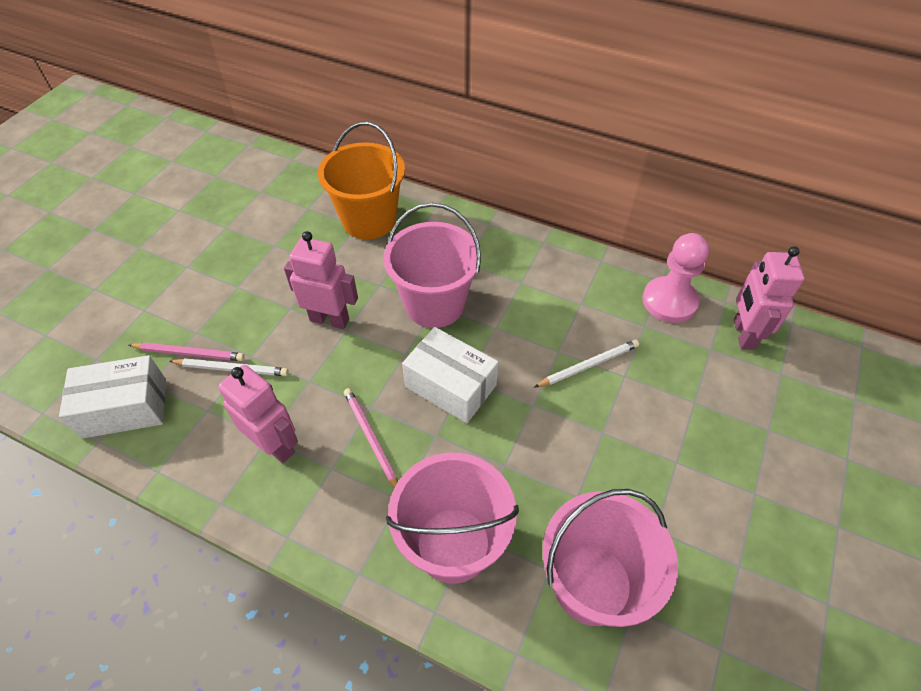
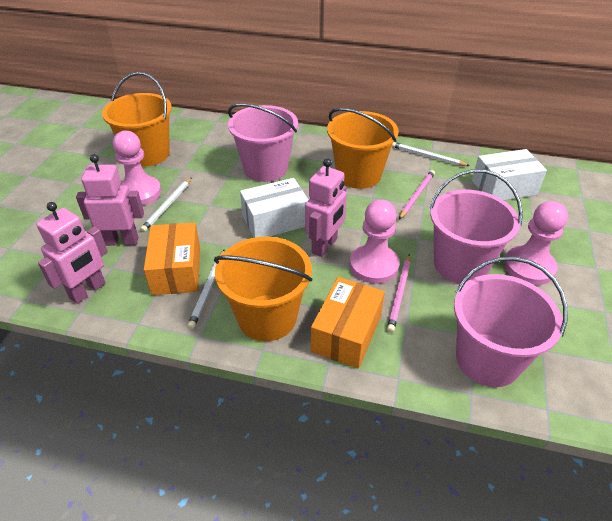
orange box: none = 0 -> [144,222,200,295] [311,277,385,369] = 2
orange bucket: [318,122,405,239] = 1 -> [102,72,172,167] [214,237,312,341] [327,108,399,189] = 3
pink pawn: [643,233,709,323] = 1 -> [113,131,161,206] [350,200,399,284] [504,201,568,285] = 3
white pencil: [169,358,288,376] [535,340,639,387] = 2 -> [140,177,192,232] [188,250,225,329] [392,142,470,166] = 3

